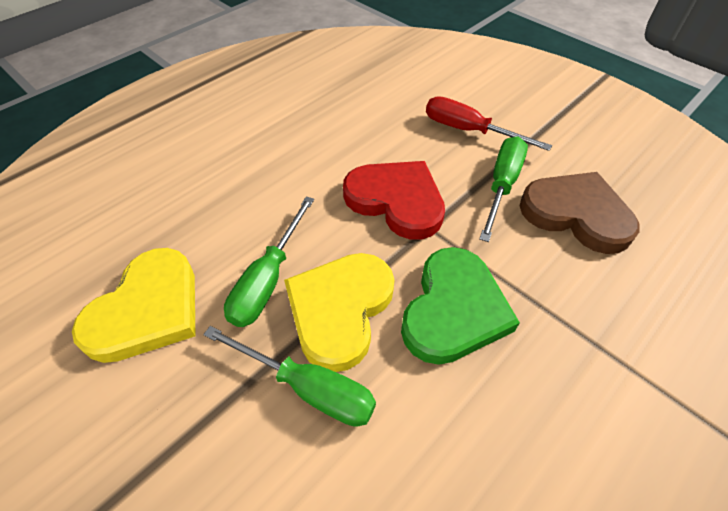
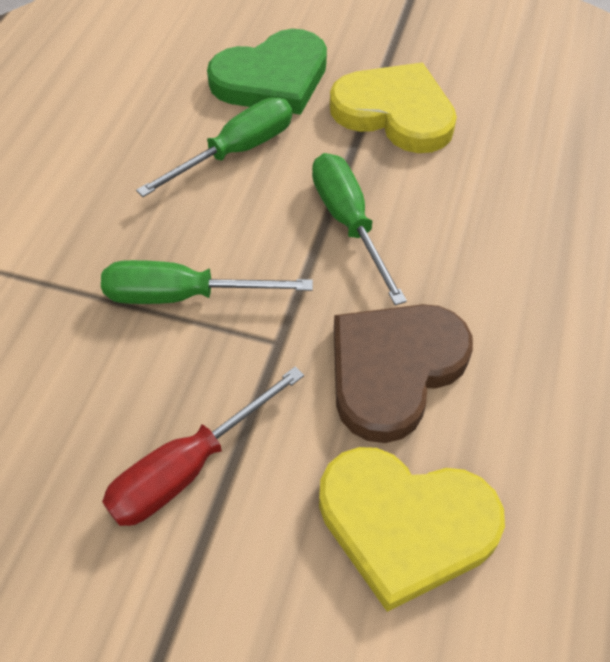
red heart: [343,161,445,240] = 1 -> none = 0

